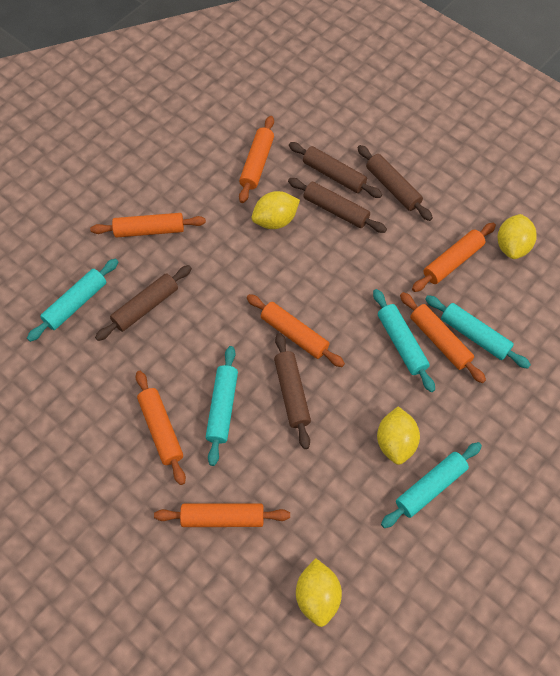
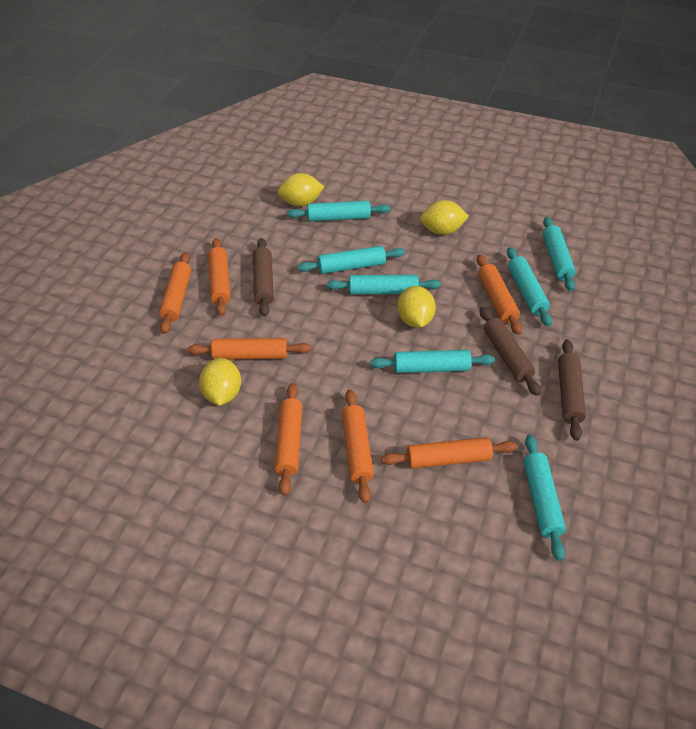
brown rolling pin: [95,265,192,341] [274,333,311,449] [288,178,387,233] [289,142,382,198] [357,145,433,221] = 5 -> [253,238,274,317] [480,307,541,396] [558,339,586,441] = 3
turquoise rolling pin: [27,258,118,342] [206,346,238,466] [373,289,435,392] [381,442,482,528] [425,295,531,369] = 5 -> [287,201,390,221] [297,246,405,274] [327,275,441,295] [370,350,495,373] [507,247,552,327] [524,435,566,561] [543,217,576,291] = 7

